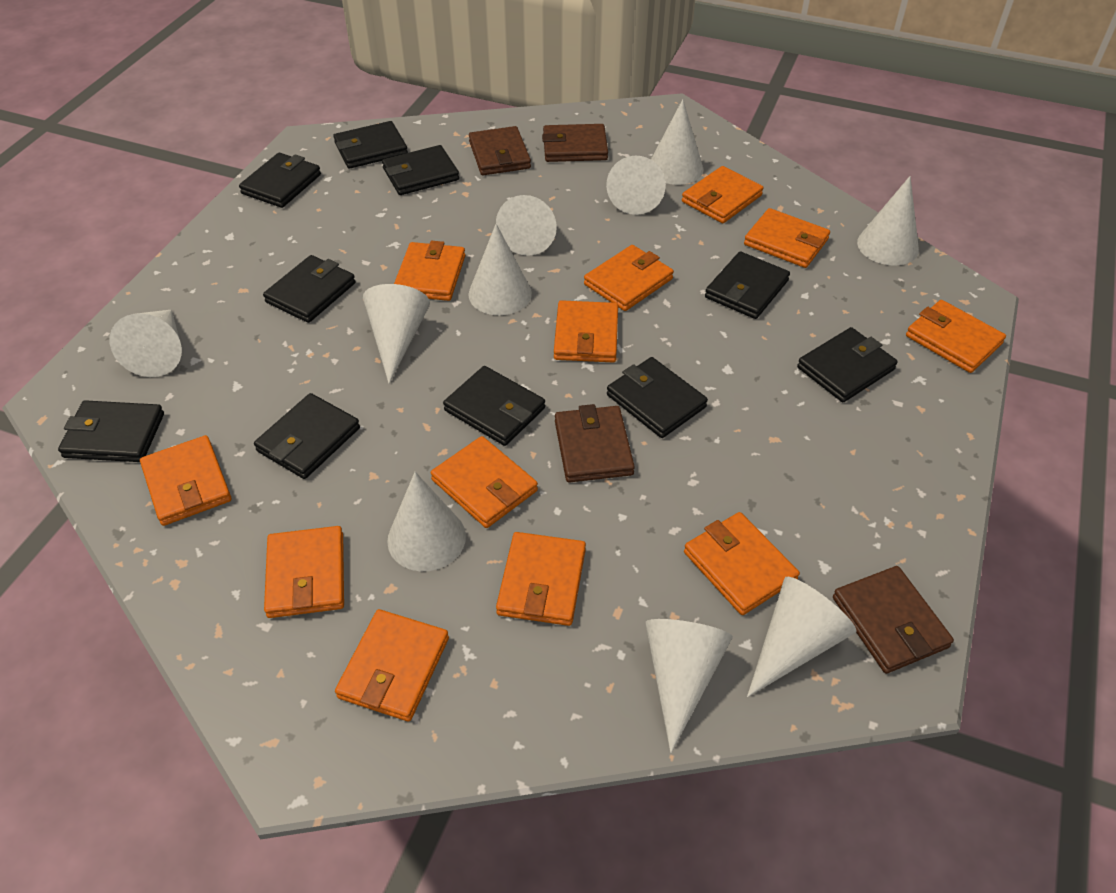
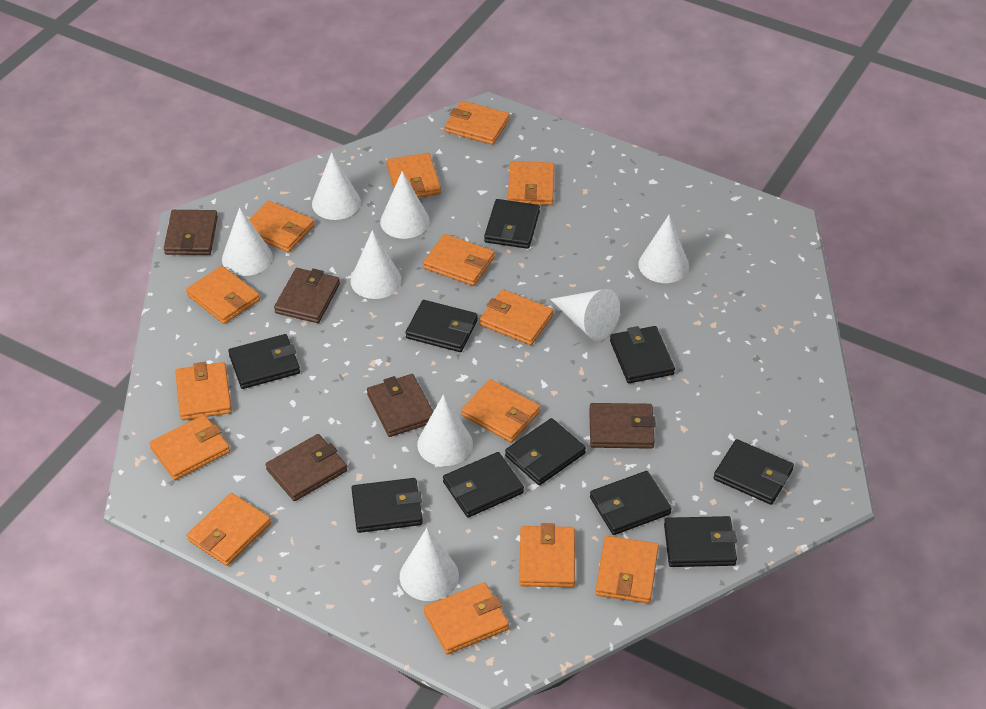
brown wallet: [469,126,531,175] [542,124,608,162] [555,404,635,483] [833,566,954,674] = 4 -> [164,210,218,255] [266,434,347,501] [274,268,340,323] [367,374,433,437] [589,403,656,449] = 5
orange wallet: [140,435,231,526] [264,526,344,618] [335,609,449,722] [394,241,465,301] [431,436,538,528] [496,532,586,626] [554,300,618,362] [584,245,674,311] [682,166,763,223] [684,512,800,615] [744,208,830,268] [906,300,1006,373] = 12 -> [149,415,230,480] [175,362,232,420] [186,266,260,324] [187,493,271,566] [249,201,314,252] [387,153,441,198] [423,234,495,286] [424,582,509,654] [445,101,510,145] [461,379,540,443] [479,289,554,345] [508,161,554,205] [519,523,575,587] [595,536,659,603] = 14
white cone: [109,310,182,377] [363,284,430,384] [387,472,466,571] [468,224,532,315] [496,195,557,256] [606,155,666,215] [645,619,733,753] [651,99,703,185] [747,577,856,697] [857,176,919,266] = 10 -> [222,207,272,276] [312,152,361,220] [350,230,402,299] [380,171,430,239] [400,528,459,601] [417,394,473,466] [550,289,620,341] [638,215,689,283] = 8

